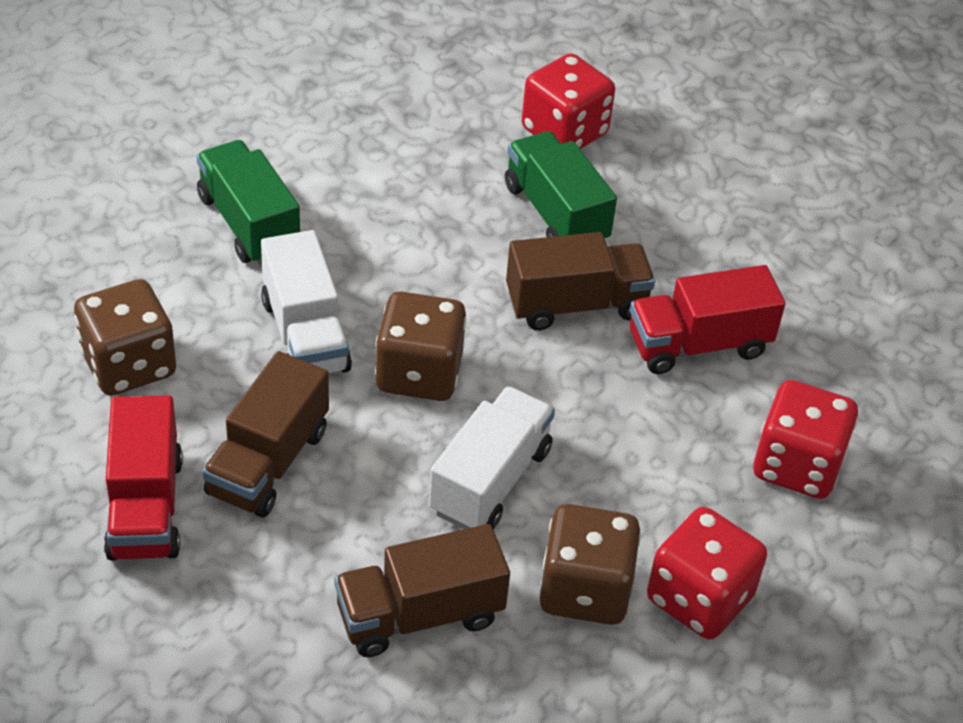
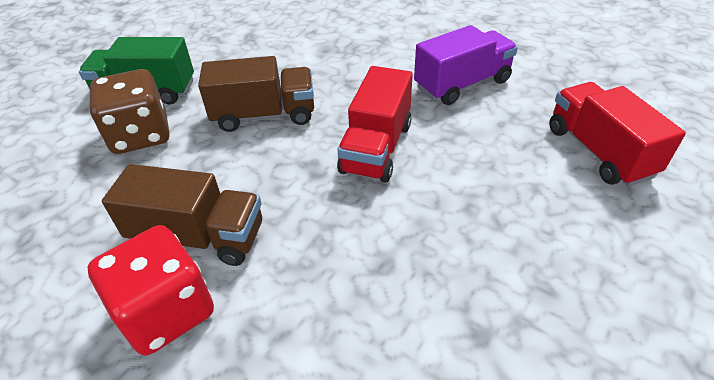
brown dice: [74,279,176,396] [375,291,467,401] [539,504,641,625] = 3 -> [89,69,169,154] = 1
brown truck: [202,351,329,517] [335,524,510,657] [506,232,655,330] = 3 -> [102,164,262,266] [198,56,314,132] = 2
green truck: [196,140,300,264] [505,131,617,238] = 2 -> [79,37,194,105] = 1
purple truck: none = 0 -> [414,25,518,105] = 1
red dice: [522,53,615,149] [647,507,767,640] [753,380,858,499] = 3 -> [88,225,214,355] = 1
white truck: [261,230,352,374] [429,386,555,529] = 2 -> none = 0

